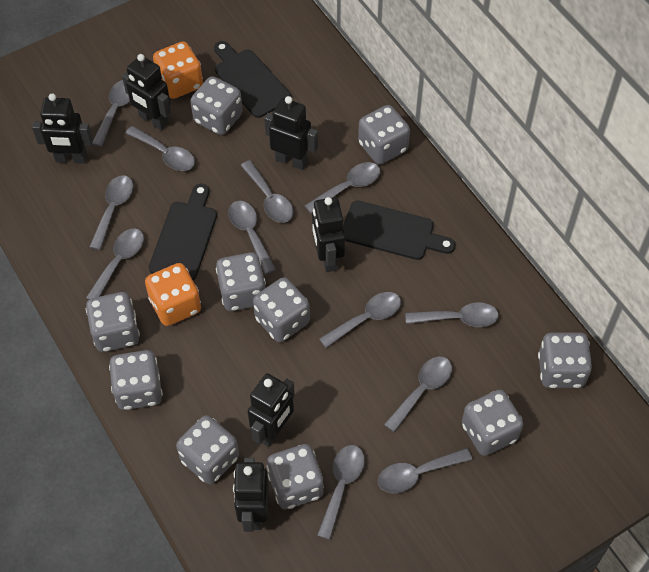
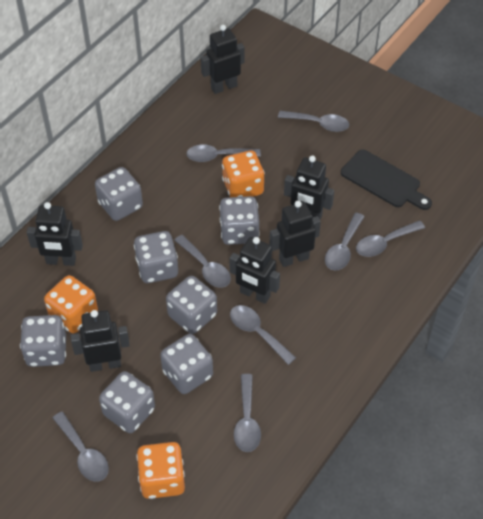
black cutting board: [149,184,217,280] [214,41,291,118] [343,201,455,260] = 3 -> [341,150,432,210] = 1
grey dice: [86,292,140,352] [109,350,163,410] [176,415,239,484] [190,76,243,135] [216,252,266,311] [253,277,310,342] [267,444,324,509] [358,105,410,165] [462,390,523,456] [538,332,592,388] = 10 -> [20,315,66,367] [95,167,143,221] [99,371,155,433] [134,231,178,283] [160,334,213,394] [166,276,217,334] [219,196,260,245] = 7
grey spoon: [86,228,144,300] [90,175,133,250] [92,80,130,147] [125,126,195,171] [228,201,276,274] [240,160,293,223] [305,162,380,214] [317,445,365,540] [319,292,401,348] [378,448,472,493] [384,357,452,432] [405,302,499,327] = 12 -> [53,412,109,482] [175,235,231,288] [186,144,261,162] [230,305,296,365] [234,374,261,452] [278,111,349,132] [325,213,365,271] [356,220,425,257] = 8
orange dice: [145,263,201,326] [153,41,203,99] = 2 -> [44,275,98,333] [137,442,185,499] [222,150,265,197] = 3

